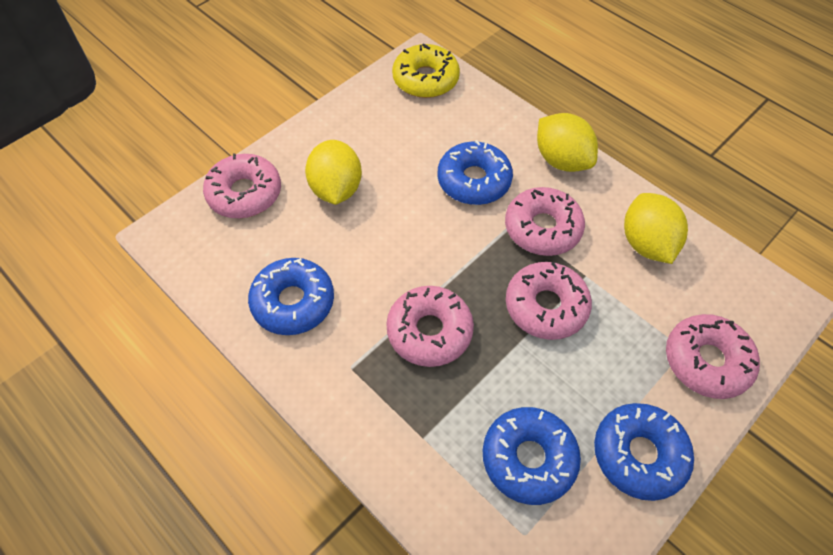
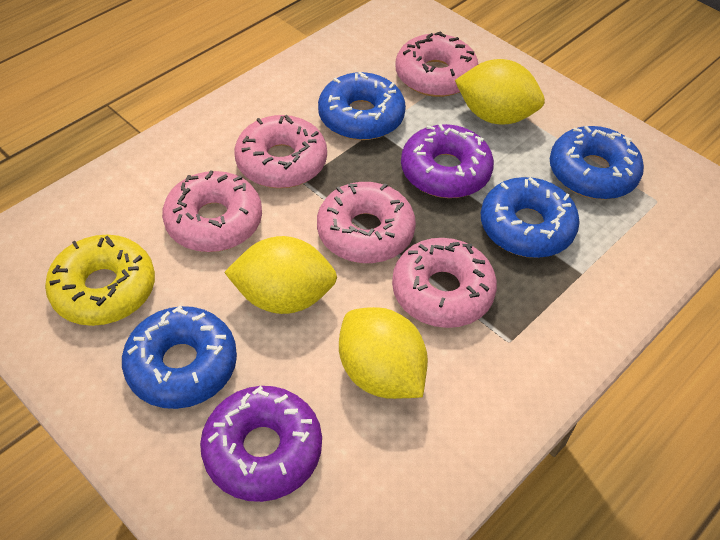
purple donut: none = 0 -> [200,386,322,502] [401,124,494,198] = 2

